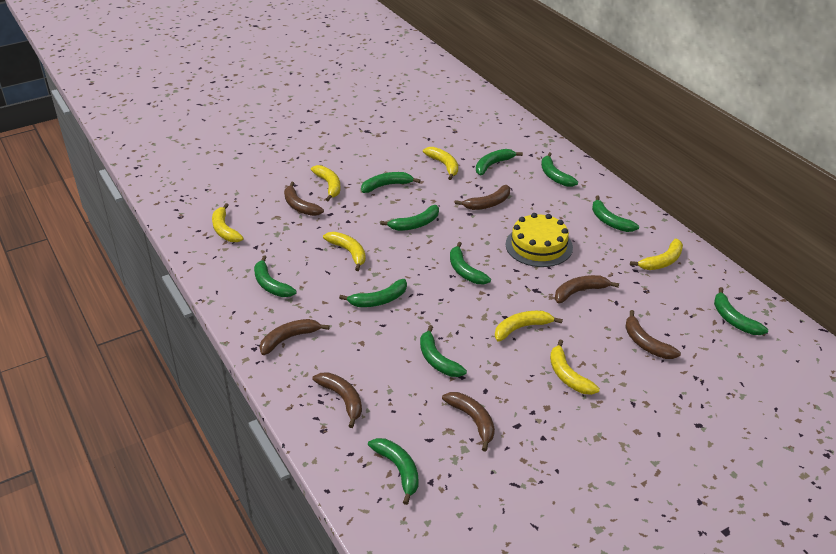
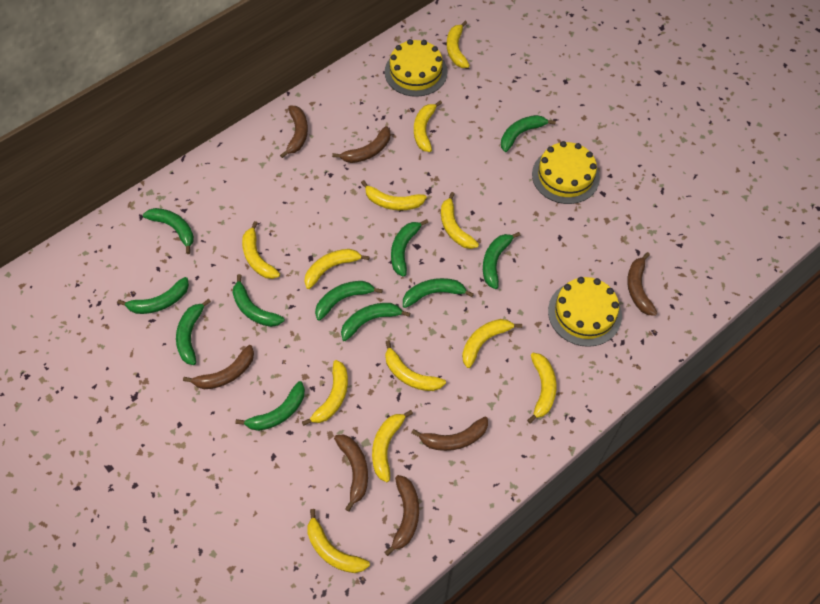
yellow banana: [212,203,244,242] [311,165,340,201] [323,232,366,271] [423,147,458,180] [495,311,563,342] [550,340,600,395] [630,239,683,270] = 7 -> [242,221,280,279] [302,360,348,426] [304,249,370,289] [307,509,370,573] [361,180,427,210] [372,410,413,482] [385,340,446,391] [414,100,442,152] [441,192,479,249] [447,21,470,68] [462,319,522,368] [527,353,557,424] = 12
yellow cake: [505,213,573,267] = 1 -> [385,39,448,97] [532,141,600,204] [548,277,622,347] = 3

